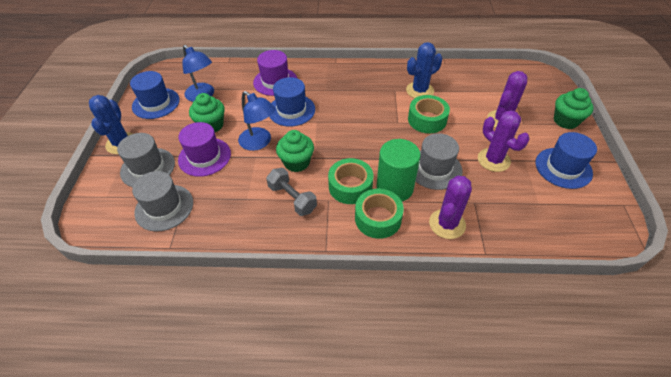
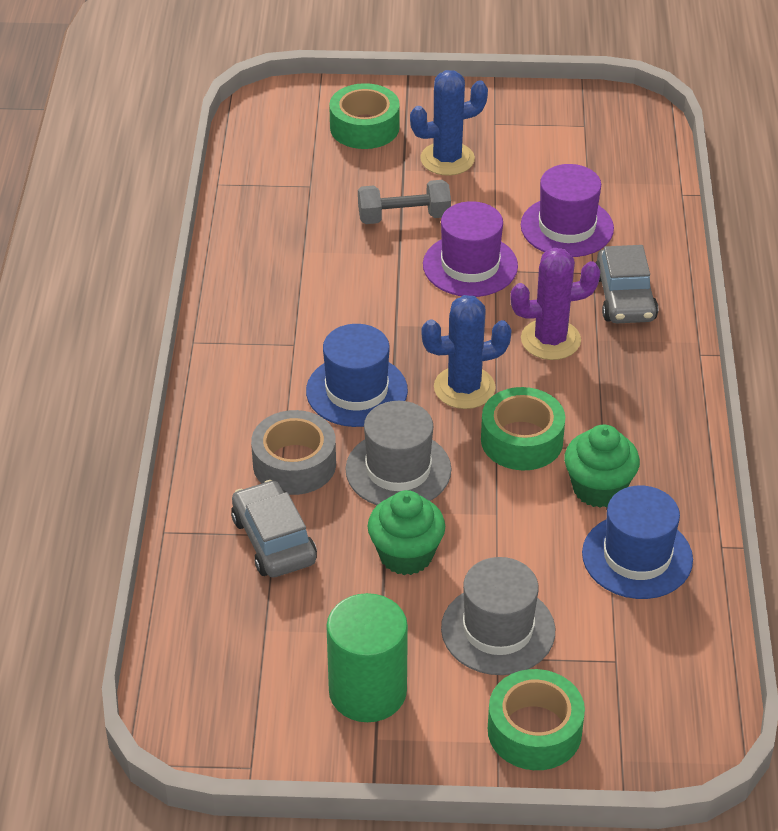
blue hat: [130,71,180,119] [269,77,315,127] [536,132,597,189] = 3 -> [306,324,408,427] [582,486,693,599] = 2
blue lamp: [182,45,214,102] [238,91,276,151] = 2 -> none = 0
green cupcake: [189,93,225,132] [276,130,314,172] [554,88,594,129] = 3 -> [368,490,445,575] [564,424,640,508] = 2
grey car: none = 0 -> [231,480,317,577] [595,245,658,323] = 2
grey hat: [117,133,175,187] [132,171,193,231] [415,133,462,190] = 3 -> [345,401,451,505] [441,557,555,675] = 2
grey tape: none = 0 -> [251,410,336,495] = 1
purple cactus: [429,176,472,239] [478,110,529,172] [487,71,527,128] = 3 -> [510,248,600,360] = 1

